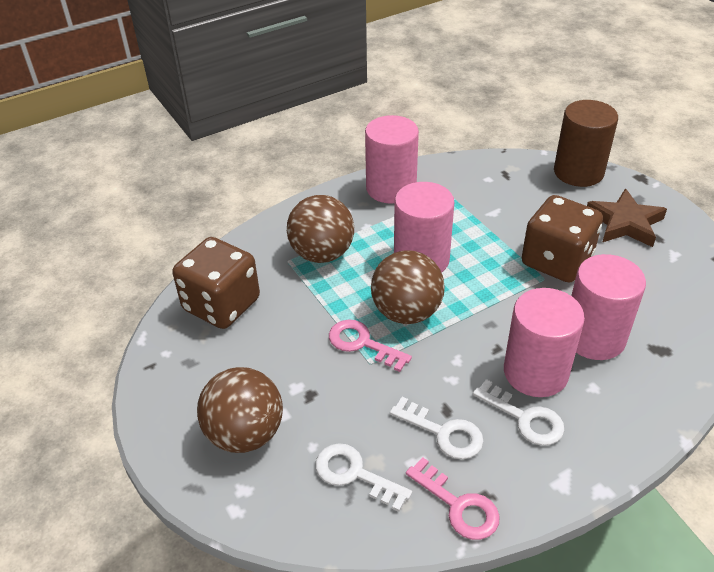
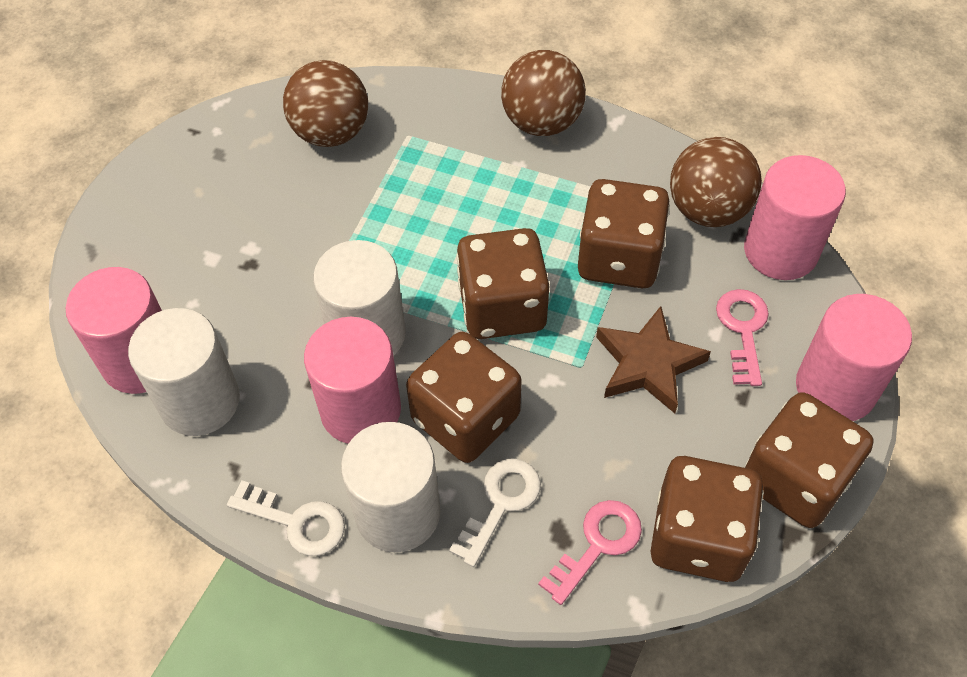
brown cylinder: [554,100,618,187] = 1 -> none = 0
brown dice: [172,237,260,329] [522,195,603,283] = 2 -> [406,332,522,463] [456,228,549,339] [578,179,670,288] [651,456,763,582] [745,392,874,528] = 5
white cylinder: none = 0 -> [128,308,240,436] [313,240,406,356] [341,422,440,552] = 3
white key: [315,443,412,512] [390,397,484,459] [473,379,565,446] = 3 -> [227,480,345,556] [449,459,541,567] = 2

